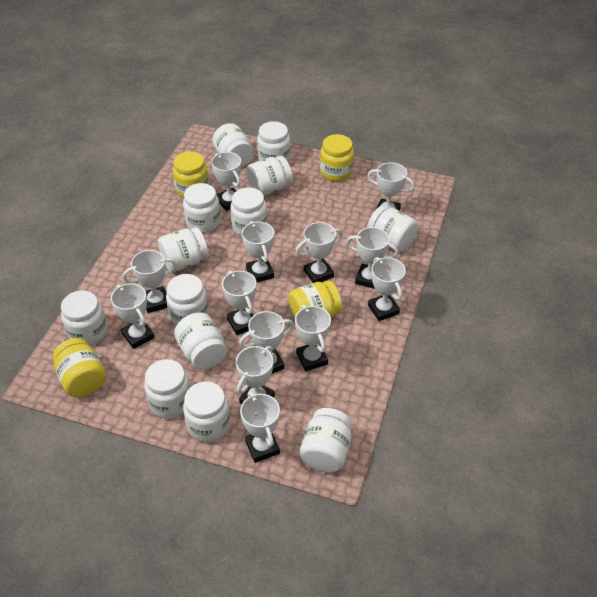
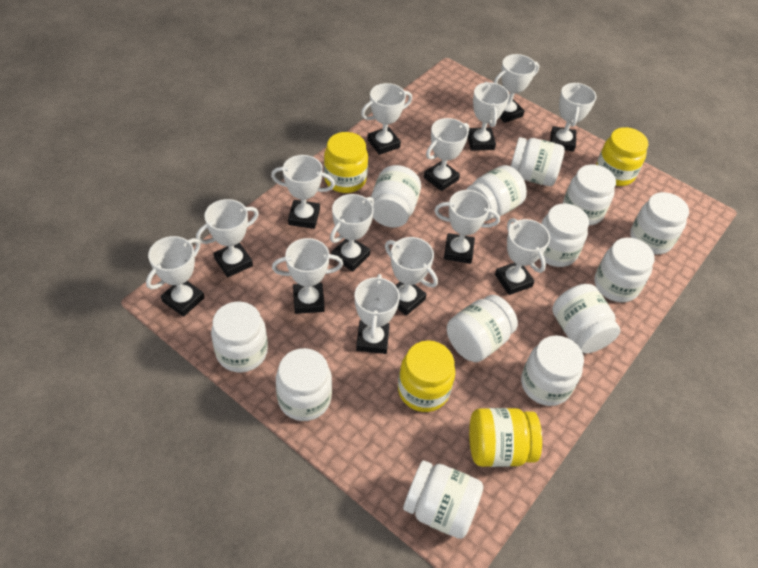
white trophy: [111,283,155,349] [123,250,177,313] [211,152,241,211] [222,270,257,335] [236,346,275,404] [239,311,294,374] [240,391,280,463] [242,221,274,282] [295,305,331,371] [296,222,343,283] [346,227,398,289] [367,162,415,210] [368,257,406,321] = 13 -> [146,236,205,317] [196,199,259,277] [271,155,335,229] [272,238,343,314] [330,194,374,271] [355,274,400,354] [361,83,412,155] [385,237,438,316] [424,118,469,191] [434,190,500,264] [468,82,509,151] [494,54,539,123] [495,218,550,295] [550,83,596,152] = 14

